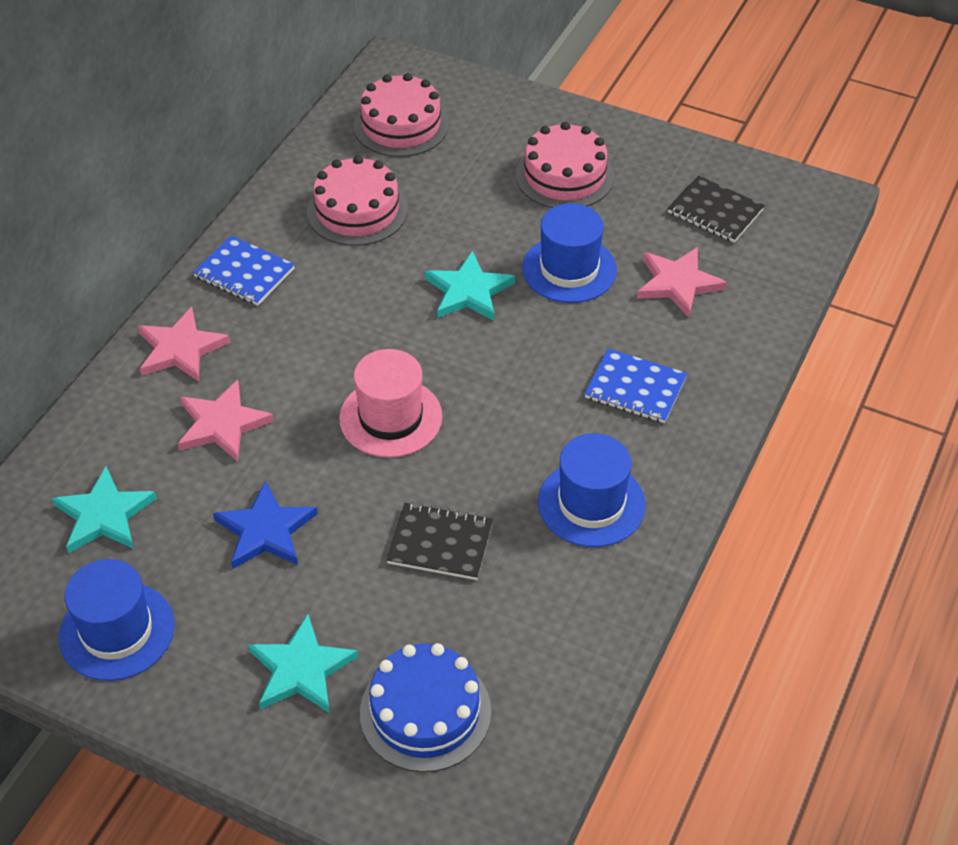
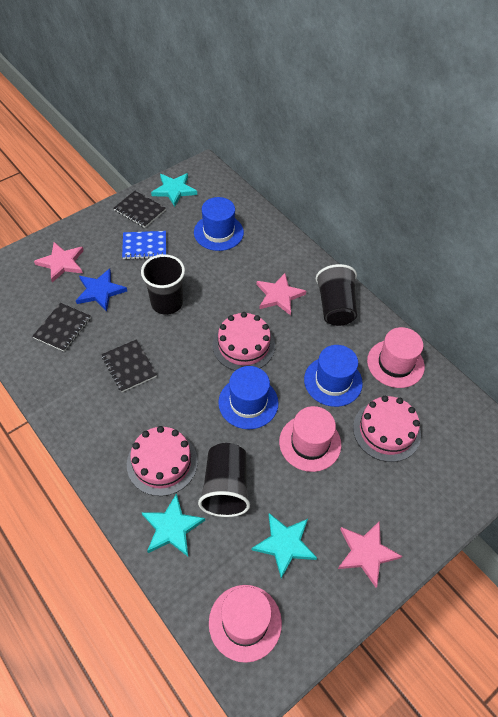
black cup: none = 0 -> [141,254,185,315] [198,443,250,517] [316,264,357,326] = 3
black notebook: [386,502,493,580] [668,175,765,243] = 2 -> [32,303,91,352] [102,339,157,392] [114,191,166,228] = 3
blue cake: [360,643,491,772] = 1 -> none = 0
blue notebook: [193,235,295,306] [584,348,687,423] = 2 -> [122,231,166,260] = 1
pink hat: [339,349,442,458] = 1 -> [209,585,282,663] [279,406,341,472] [367,327,425,388] = 3

